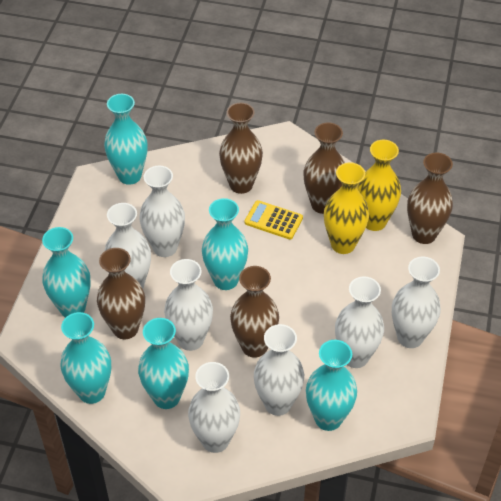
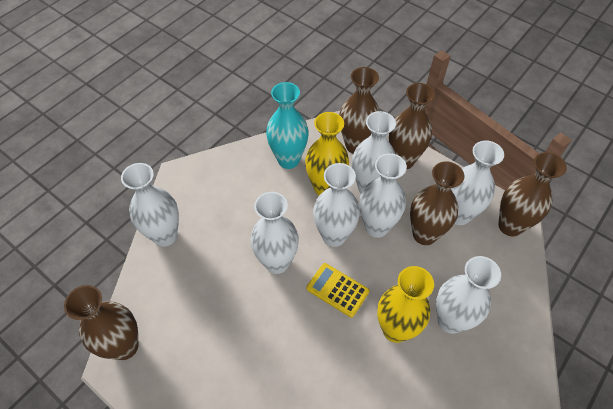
turquoise vase: [42,227,91,318] [60,312,111,404] [104,94,148,185] [138,318,189,409] [202,198,248,290] [306,340,357,431] = 6 -> [266,82,309,169] = 1

